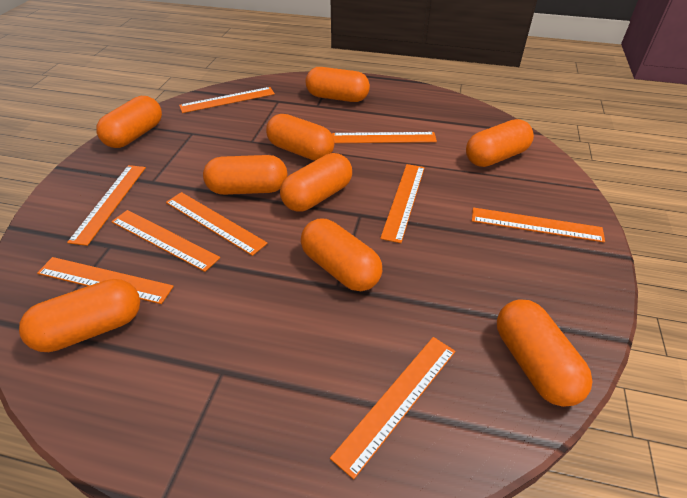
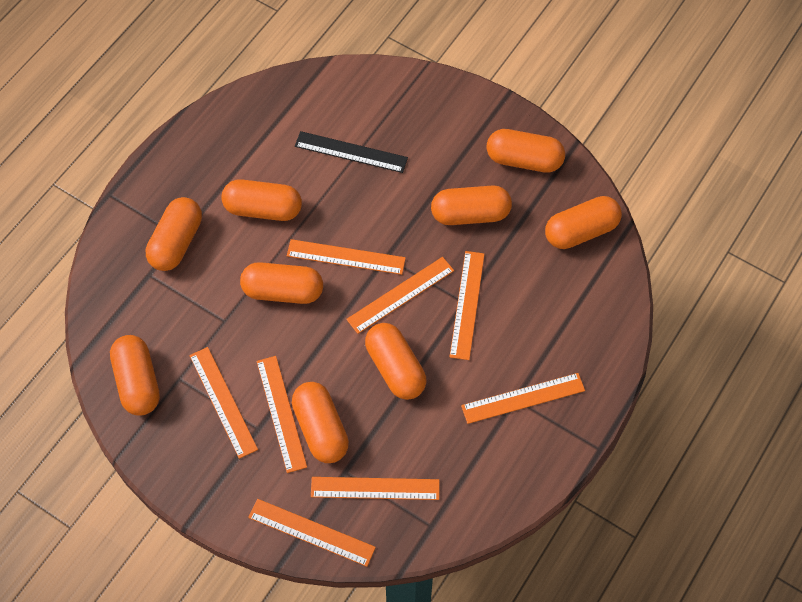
black ruler: none = 0 -> [295,131,408,173] = 1
orange ruler: [37,257,174,304] [67,165,146,246] [111,210,220,272] [166,192,268,256] [179,87,275,113] [330,337,455,479] [332,132,437,143] [380,164,425,243] [472,207,605,242] = 9 -> [189,347,258,459] [248,499,376,567] [256,356,307,473] [287,239,406,275] [311,477,440,500] [346,257,454,334] [449,251,485,360] [461,373,585,424] = 8

